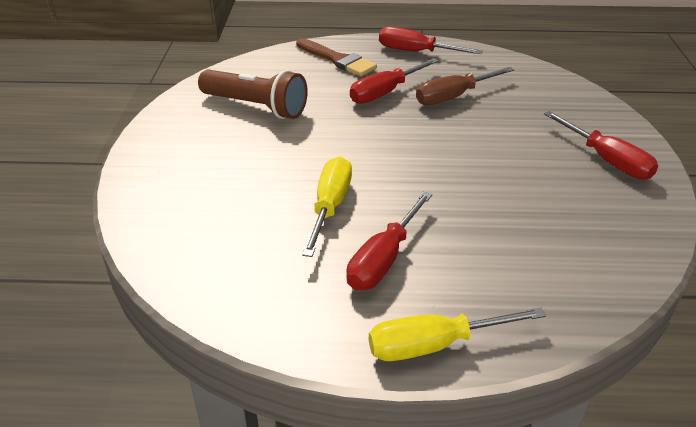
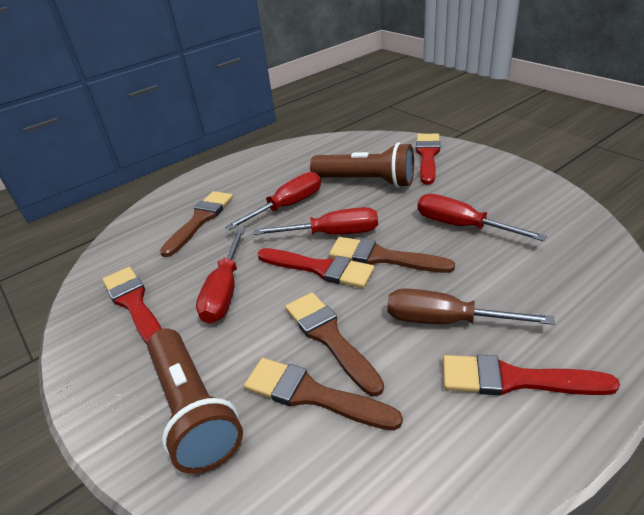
brown brush: [296,38,377,76] = 1 -> [160,191,233,257] [244,358,403,430] [285,292,384,396] [329,237,455,273] = 4
brown flashlight: [198,70,308,119] = 1 -> [147,328,243,474] [310,142,414,188] = 2
red brush: none = 0 -> [102,267,162,344] [258,248,375,288] [416,134,440,184] [443,355,620,396] = 4
yellow screwdriver: [302,157,352,257] [369,307,546,361] = 2 -> none = 0

